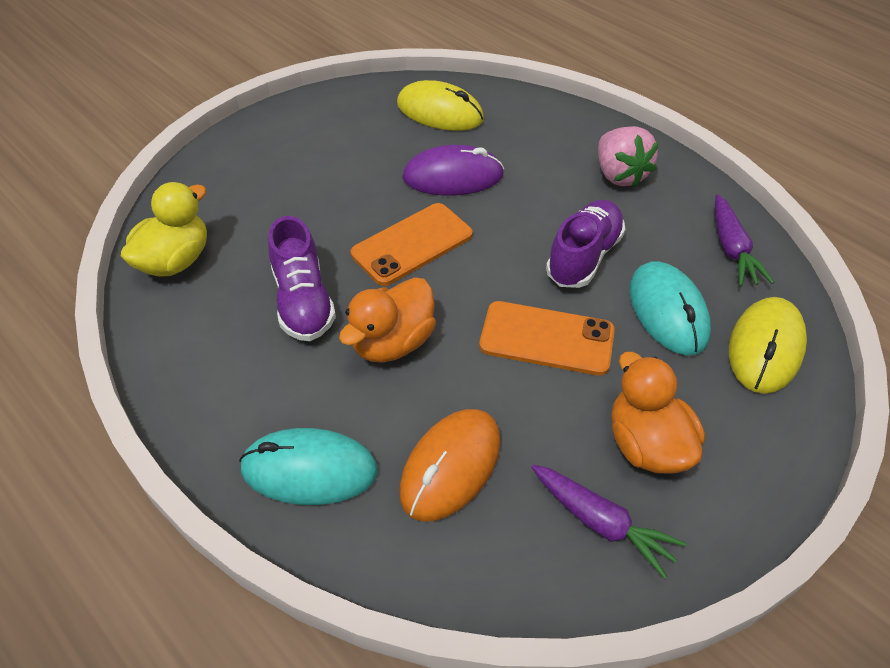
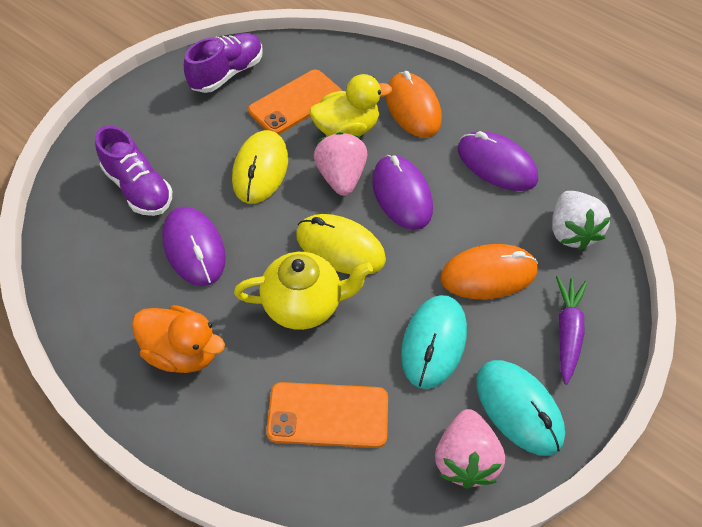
orange duck: [339,277,436,363] [611,352,705,474] = 2 -> [132,305,225,373] = 1
orange mouse: [400,409,501,521] = 1 -> [386,71,442,137] [440,244,538,299] = 2
pink strawberry: [598,126,659,188] = 1 -> [314,132,367,196] [435,409,505,489] = 2
purple carrot: [531,465,686,579] [715,194,774,286] = 2 -> [556,276,587,385] = 1
purple mouse: [402,145,504,195] = 1 -> [162,207,226,286] [372,155,433,230] [458,131,538,191] = 3
white strawberry: none = 0 -> [552,191,611,250] = 1
yellow teapot: none = 0 -> [234,252,373,330] = 1

